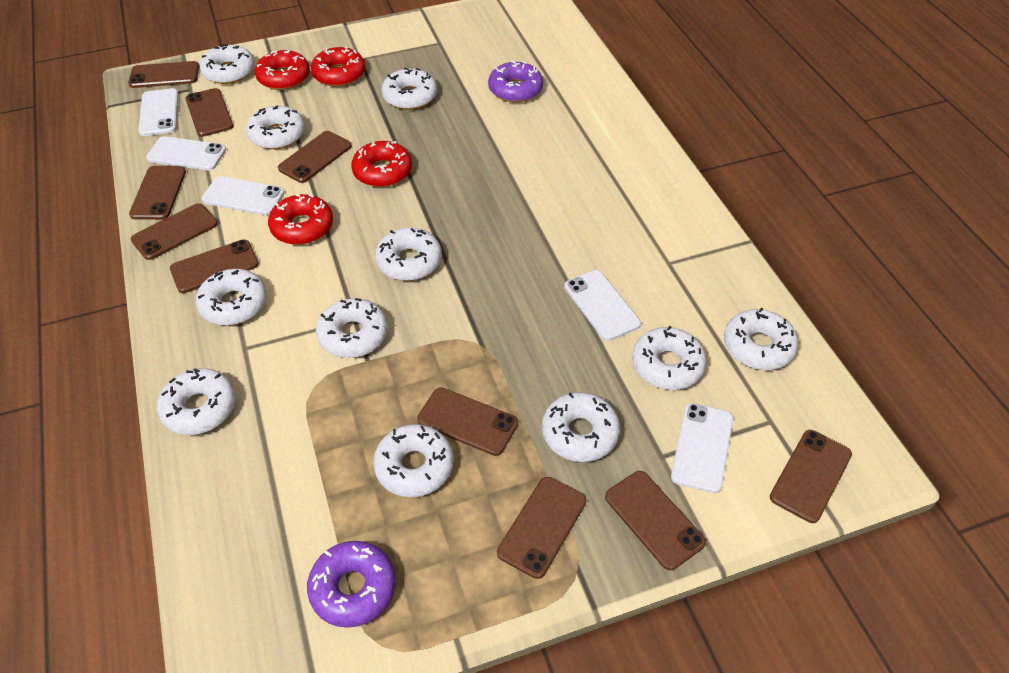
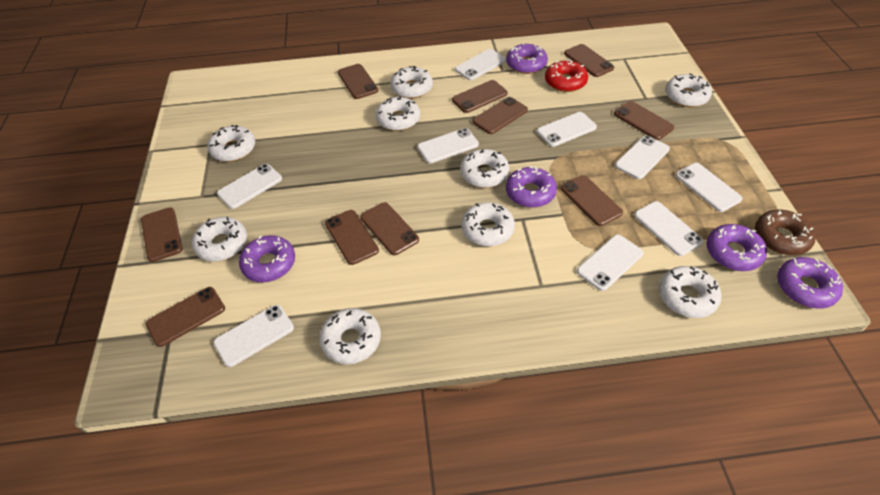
brown donut: none = 0 -> [755,210,816,255] = 1
purple donut: [307,541,396,628] [488,61,543,102] = 2 -> [239,235,295,282] [506,43,548,74] [506,166,557,208] [706,224,767,271] [777,257,843,308] = 5
red donut: [255,50,310,90] [268,194,333,245] [311,46,365,87] [351,141,412,187] = 4 -> [545,60,588,92] = 1
white donut: [157,368,236,435] [196,269,267,326] [200,44,255,84] [246,105,305,149] [316,298,388,358] [373,424,454,497] [375,228,442,281] [382,68,437,110] [542,392,620,462] [632,326,706,390] [724,308,798,370] = 11 -> [192,217,247,262] [208,125,255,162] [319,308,381,364] [375,97,420,131] [390,66,433,99] [460,149,509,188] [461,202,515,246] [659,266,722,318] [665,73,712,107] = 9
white phone: [138,88,178,136] [146,136,226,170] [201,176,284,215] [564,270,641,341] [671,403,733,493] = 5 -> [214,305,294,367] [217,164,282,209] [417,128,479,163] [455,49,506,80] [537,112,597,147] [577,235,644,291] [615,135,670,179] [634,201,703,256] [675,163,743,212] = 9

